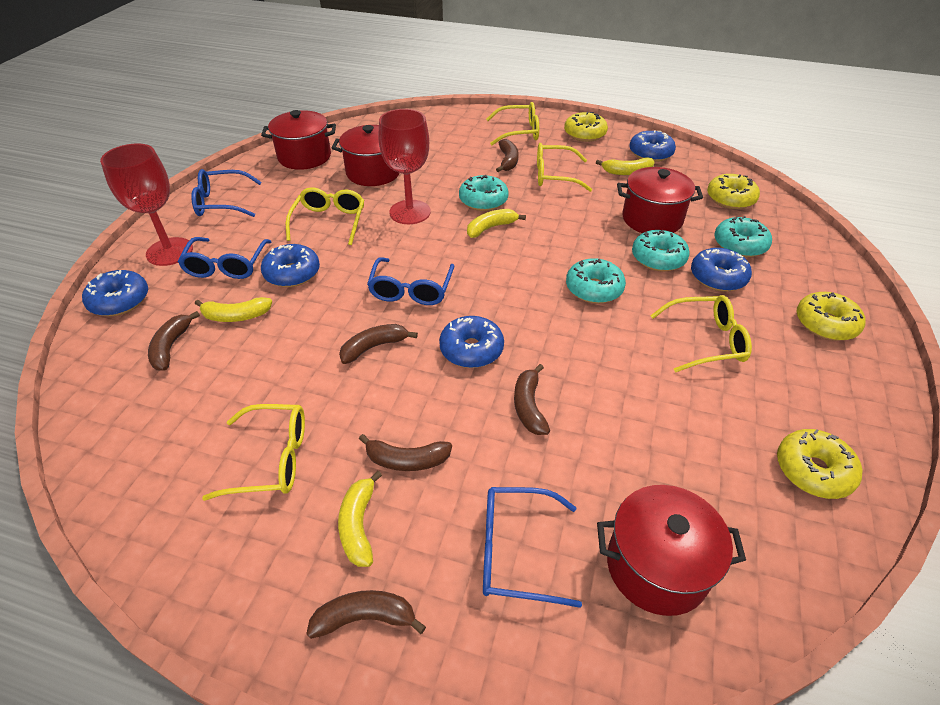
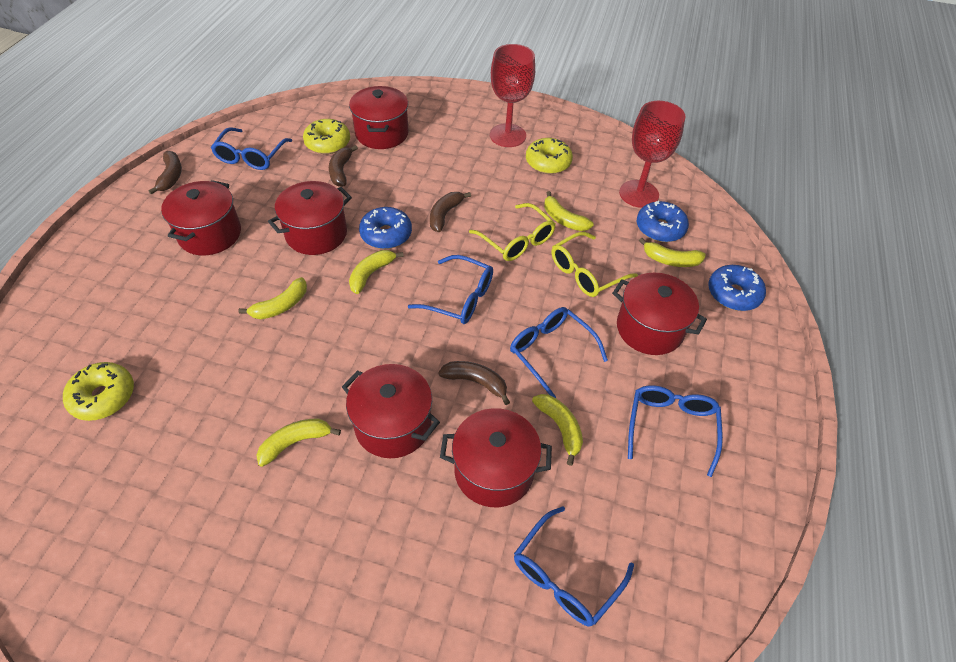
blue donut: [82,270,148,316] [261,244,320,287] [439,316,504,368] [629,130,676,162] [691,248,752,291] = 5 -> [359,207,412,249] [637,201,689,242] [708,265,766,311] = 3
blue glasses: [178,237,271,279] [191,169,262,217] [367,257,454,305] [483,487,582,608] = 4 -> [211,127,292,170] [408,255,493,324] [510,307,608,398] [514,507,634,627] [628,385,723,477] = 5
brown banana: [148,311,200,371] [306,590,426,639] [339,324,418,364] [359,434,452,471] [496,139,519,172] [514,364,550,435] = 6 -> [148,151,182,195] [329,145,358,187] [430,192,471,232] [438,361,510,405] = 4
red pot: [261,110,336,170] [332,125,400,186] [597,485,746,616] [617,167,703,233] = 4 -> [161,180,241,255] [268,181,352,255] [342,364,440,458] [349,86,409,149] [440,408,552,507] [612,273,707,355] = 6
turquoise donut: [459,175,509,211] [566,258,626,304] [632,230,690,272] [714,216,772,257] = 4 -> none = 0
yellow banana: [195,297,272,322] [338,471,382,567] [467,209,526,238] [596,157,655,175] = 4 -> [238,277,307,319] [256,418,341,467] [349,250,404,294] [532,394,583,466] [544,191,594,231] [639,238,706,267] = 6
yellow donut: [564,112,608,142] [707,174,760,209] [777,429,862,499] [797,292,866,341] = 4 -> [63,362,134,421] [303,119,350,154] [526,138,573,174] = 3
yellow glasses: [202,404,305,501] [286,187,364,245] [486,102,539,145] [537,143,592,192] [650,295,752,372] = 5 -> [469,203,556,261] [552,232,638,297] = 2

